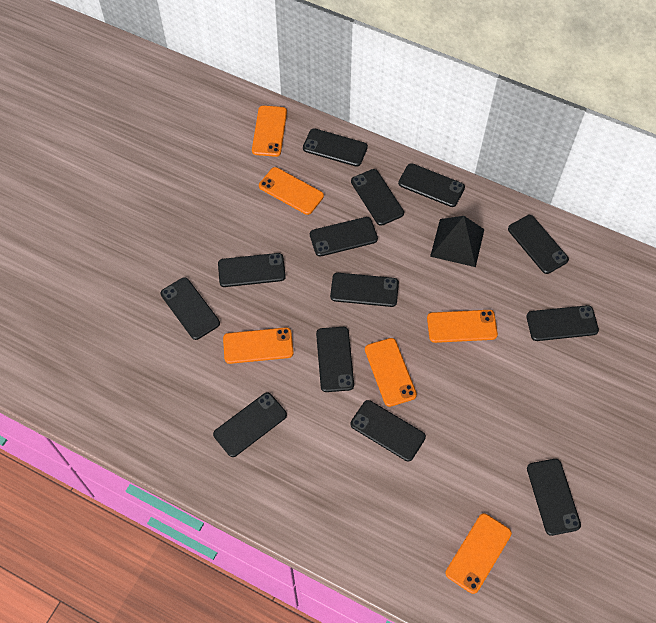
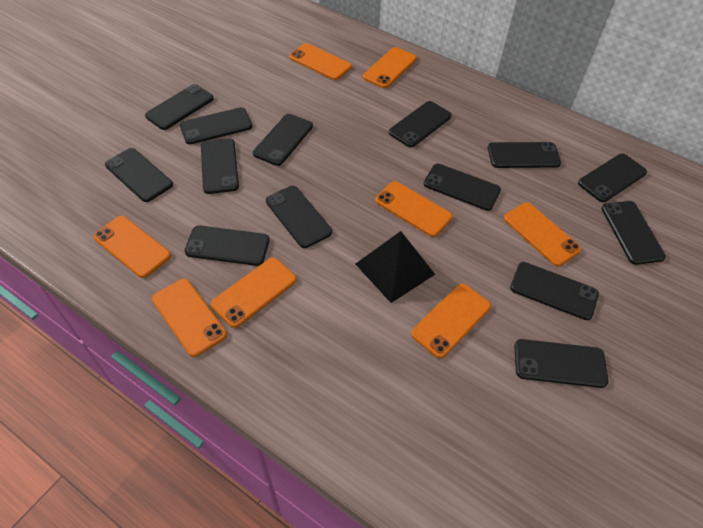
black phone: [161,277,220,340] [213,392,287,457] [218,253,286,287] [303,129,368,167] [310,217,378,257] [316,327,354,392] [330,273,399,307] [350,400,426,461] [351,169,404,226] [398,163,465,207] [508,215,569,274] [526,305,599,341] [527,459,581,536] = 13 -> [105,148,173,202] [145,84,214,130] [180,107,252,144] [185,225,270,266] [201,138,239,194] [253,114,313,166] [266,186,332,248] [389,101,452,147] [424,164,501,211] [488,142,561,168] [510,262,599,320] [515,339,608,388] [578,154,647,202] [601,201,666,265] = 14
orange phone: [223,327,294,364] [252,106,287,157] [259,167,324,215] [365,338,417,407] [427,310,498,343] [445,513,512,594] = 6 -> [93,216,171,278] [152,279,227,357] [211,258,297,328] [289,43,352,80] [363,47,417,88] [375,181,453,237] [411,284,491,359] [504,202,581,267] = 8

